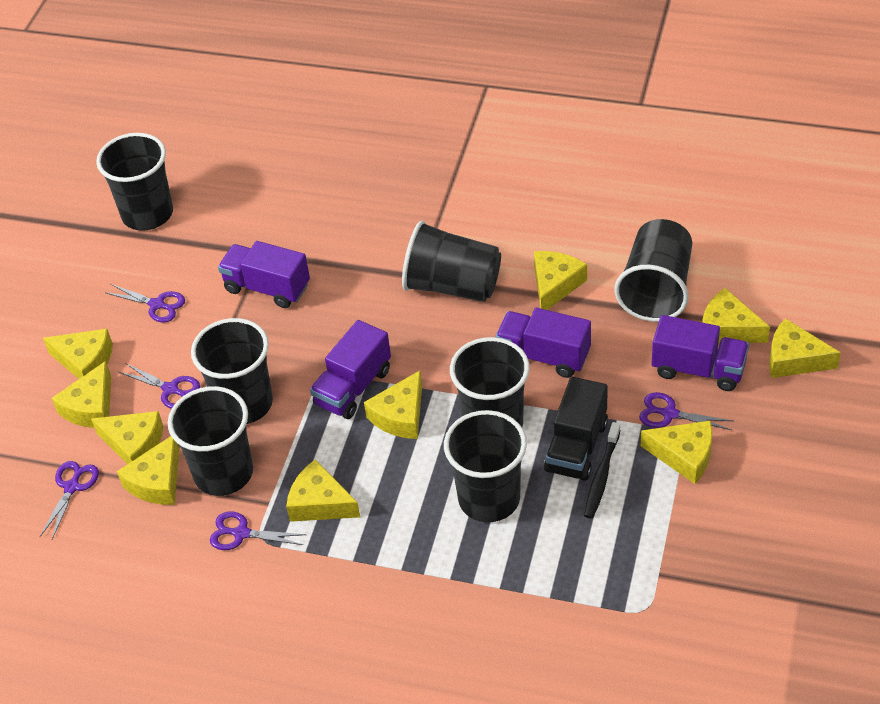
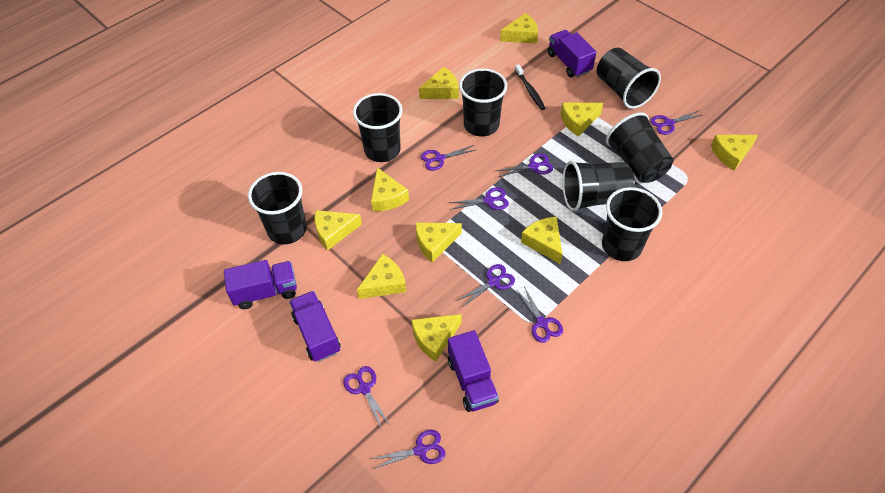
black truck: [544,377,608,481] = 1 -> none = 0
purple scissors: [40,461,99,539] [105,284,185,322] [119,363,200,409] [210,511,306,550] [639,392,733,430] = 5 -> [343,366,390,430] [372,430,446,469] [421,145,475,171] [449,187,509,210] [456,264,515,308] [496,153,553,177] [517,286,563,343] [650,111,702,135] = 8

